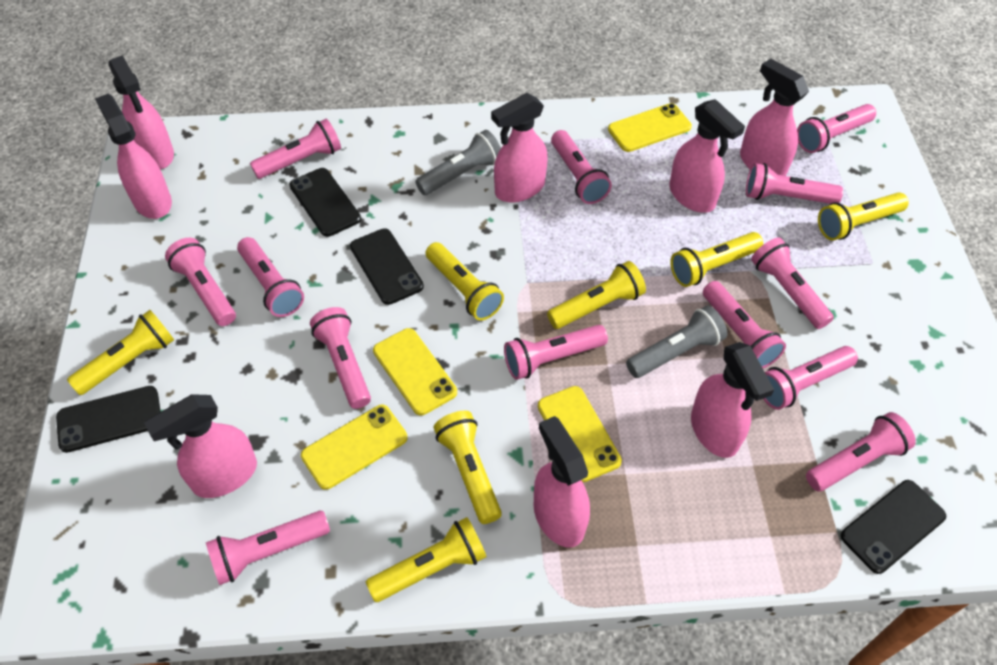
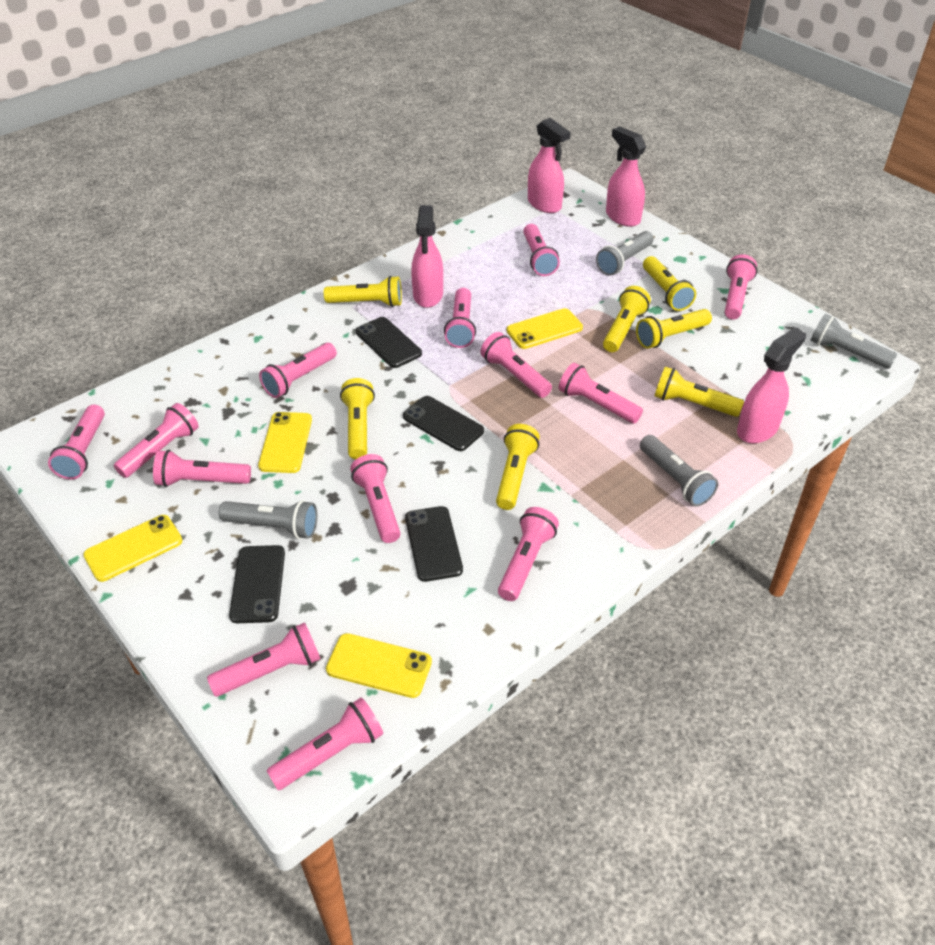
grey flashlight: [415,130,501,195] [626,306,727,378] = 2 -> [219,500,317,539] [596,231,654,275] [640,435,718,507] [810,314,897,369] = 4
pink spray bottle: [95,94,172,219] [108,55,174,169] [144,394,257,498] [491,93,548,203] [534,416,590,548] [669,99,745,213] [691,342,774,458] [740,59,809,176] = 8 -> [411,205,443,308] [528,118,571,213] [606,127,646,227] [737,328,806,443] = 4

